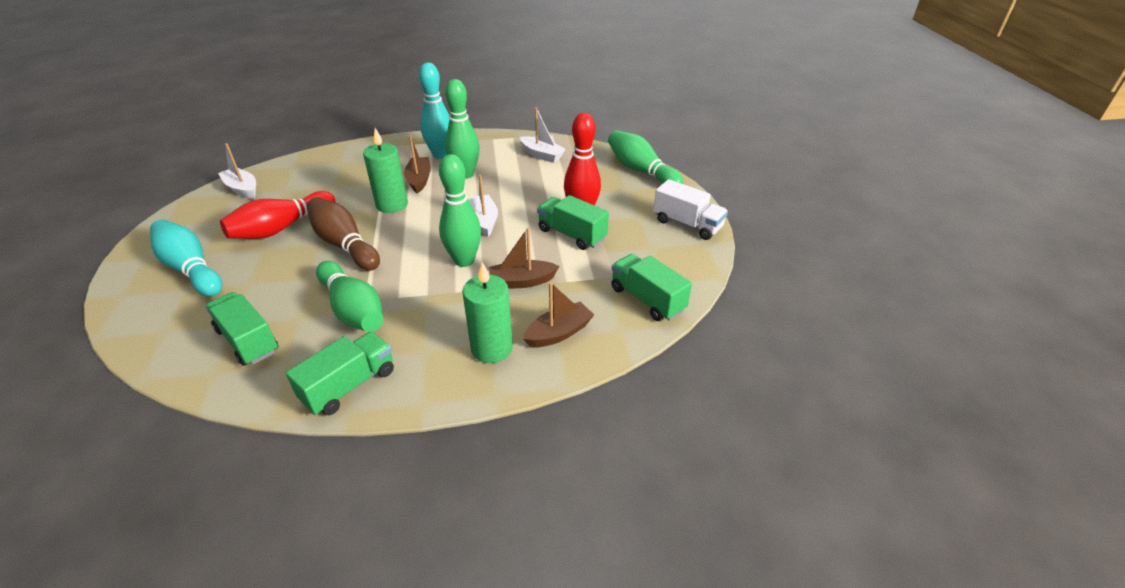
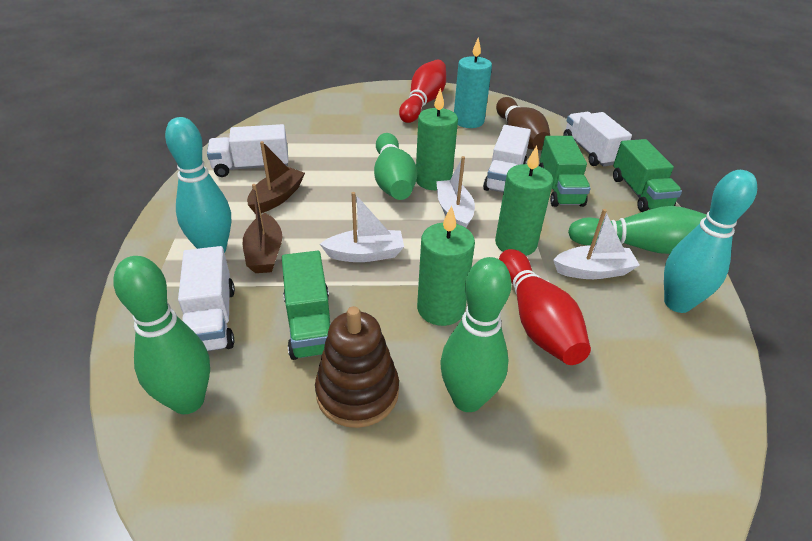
brown boat: [404,135,431,193] [489,228,559,289] [523,282,594,348] = 3 -> [243,184,283,273] [247,141,305,214] = 2
brown stacking toy: none = 0 -> [315,306,399,428] = 1
green candle: [363,128,408,213] [462,262,513,363] = 2 -> [416,88,458,190] [417,206,475,326] [495,146,553,256] = 3
green truck: [205,292,278,366] [286,332,394,416] [537,195,609,250] [611,254,692,321] = 4 -> [282,251,331,360] [539,136,591,207] [613,139,682,212] = 3
turquoise candle: none = 0 -> [454,37,492,128] = 1
white truck: [653,179,728,240] = 1 -> [178,246,235,351] [207,124,288,177] [483,125,531,193] [563,112,632,167] = 4

